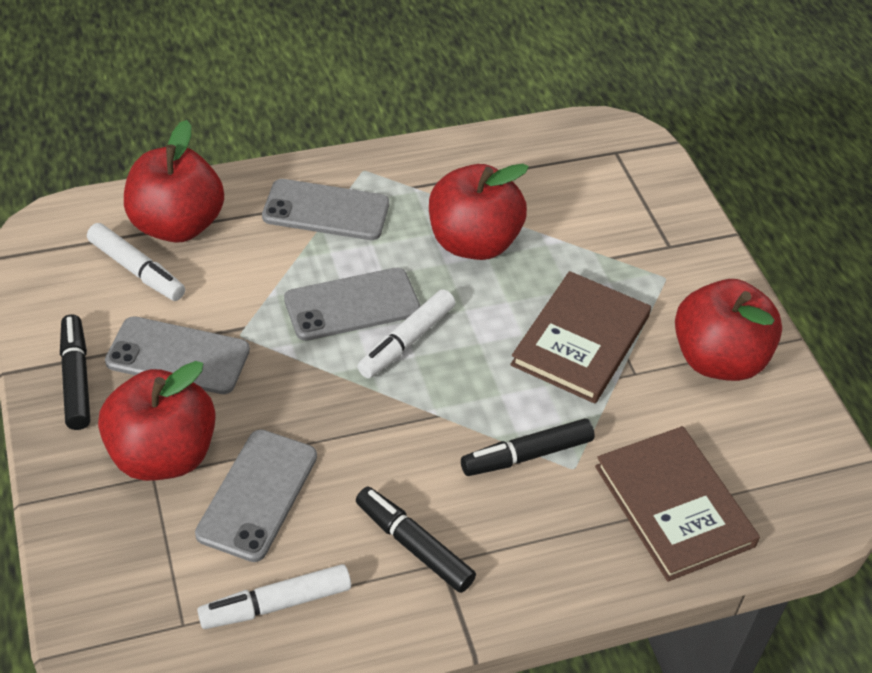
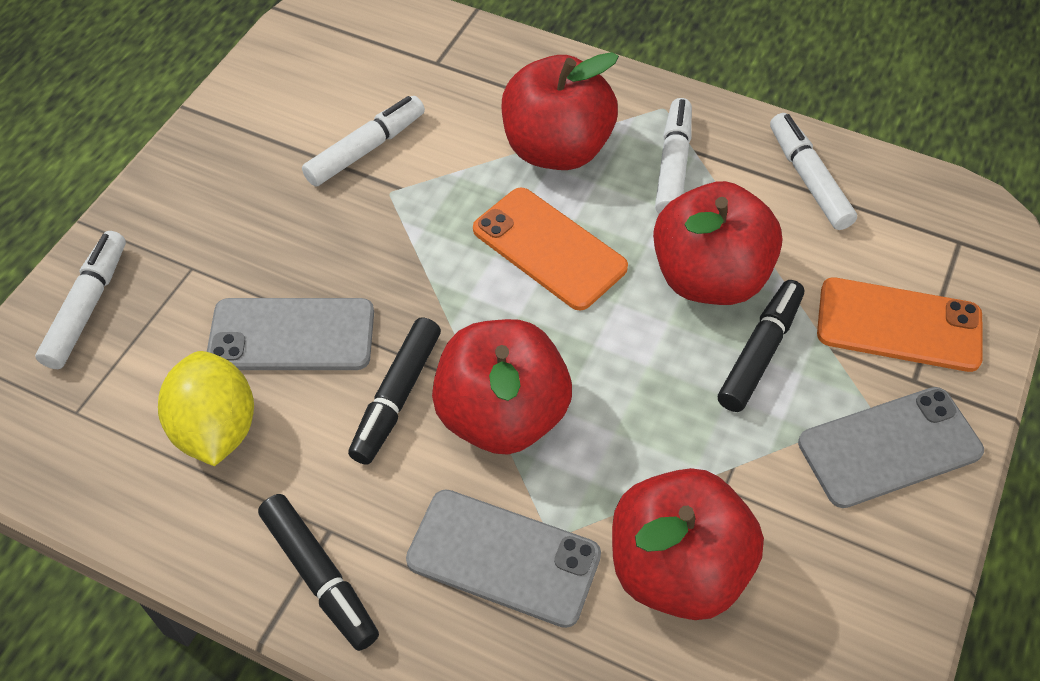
brown book: [510,271,651,404] [595,426,760,582] = 2 -> none = 0
grey phone: [105,316,250,394] [195,429,317,562] [262,179,389,240] [284,268,420,341] = 4 -> [207,298,374,370] [406,489,601,628] [798,387,984,508] = 3
orange phone: none = 0 -> [473,188,628,311] [817,277,983,372] = 2
white marker: [87,223,185,301] [197,564,351,629] [357,289,455,378] = 3 -> [35,231,126,369] [302,96,425,186] [655,98,692,214] [770,113,857,230] = 4
yellow lemon: none = 0 -> [158,351,254,466] = 1

